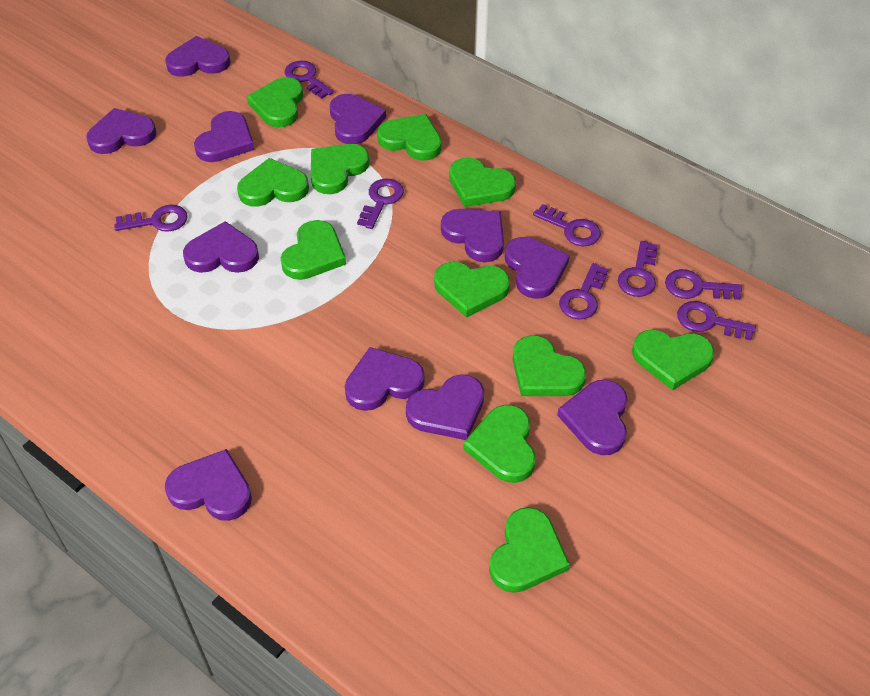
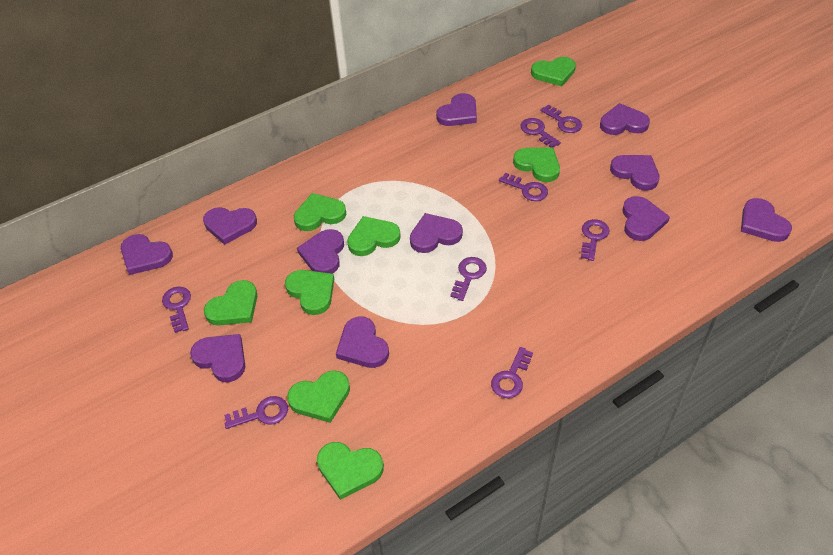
green heart: [237,158,309,207] [247,77,303,128] [281,220,346,280] [311,144,369,194] [377,114,442,161] [434,262,510,318] [449,157,516,207] [463,405,536,483] [489,507,570,593] [513,335,586,396] [632,330,715,390] = 11 -> [204,280,257,325] [285,270,334,315] [287,370,350,423] [294,193,346,231] [317,442,384,500] [347,216,401,256] [513,147,560,182] [531,57,576,86] = 8

